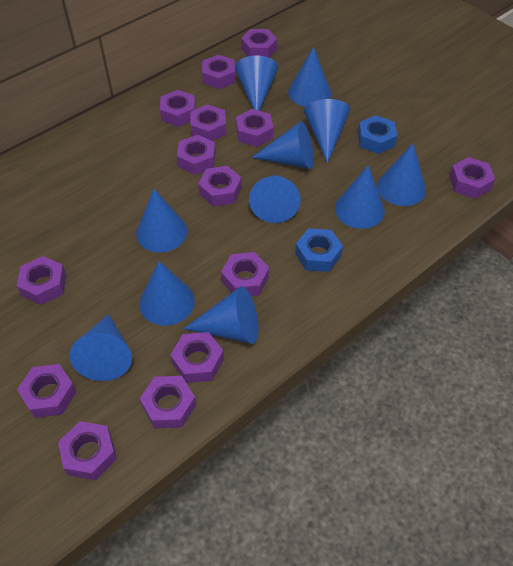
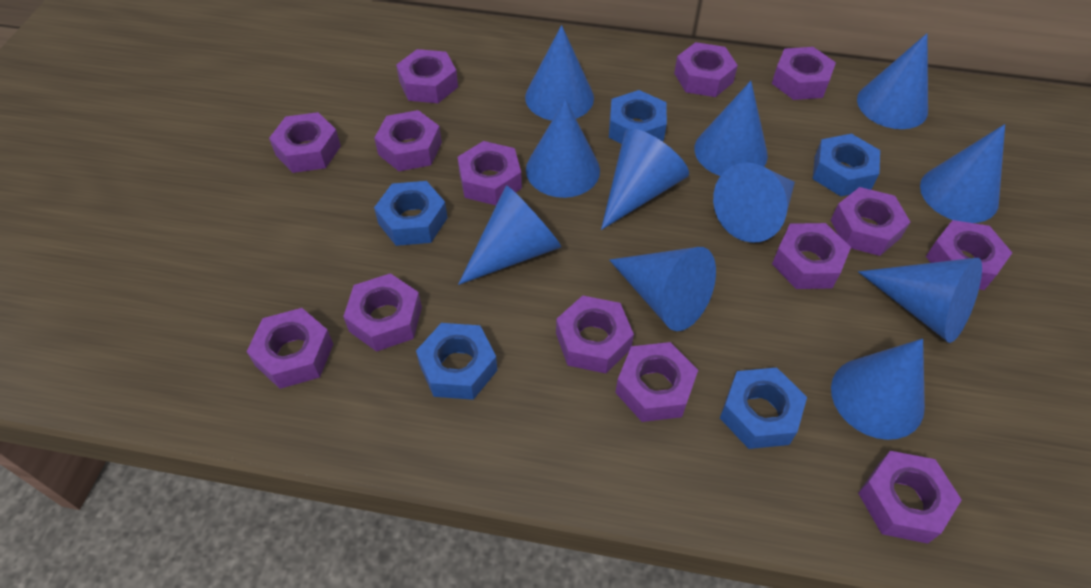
blue nut: [295,228,343,272] [358,115,397,154] = 2 -> [374,181,447,246] [416,323,497,400] [609,90,667,144] [720,368,807,449] [813,134,880,196] = 5

